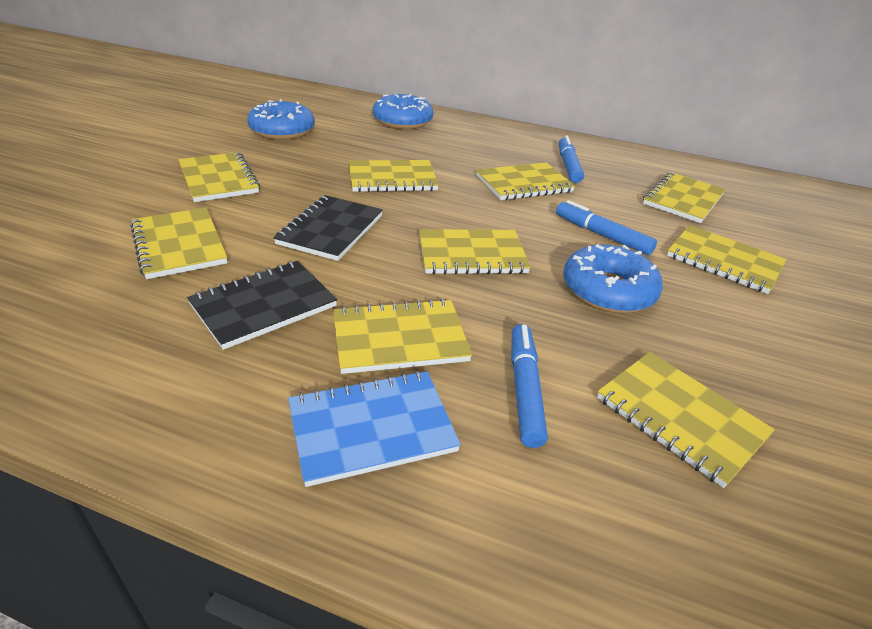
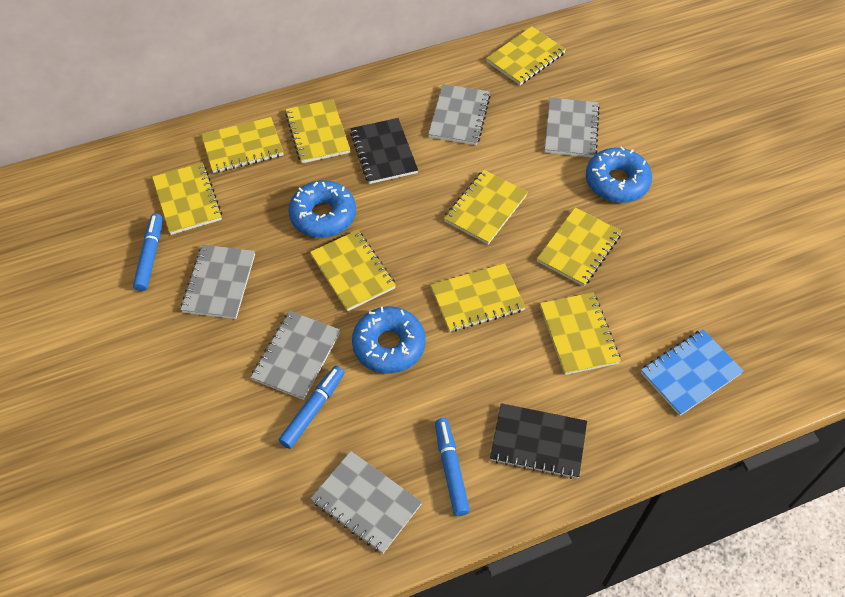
grey notebook: none = 0 -> [181,244,255,319] [251,311,341,400] [311,451,422,554] [428,84,491,145] [545,97,600,158] = 5

